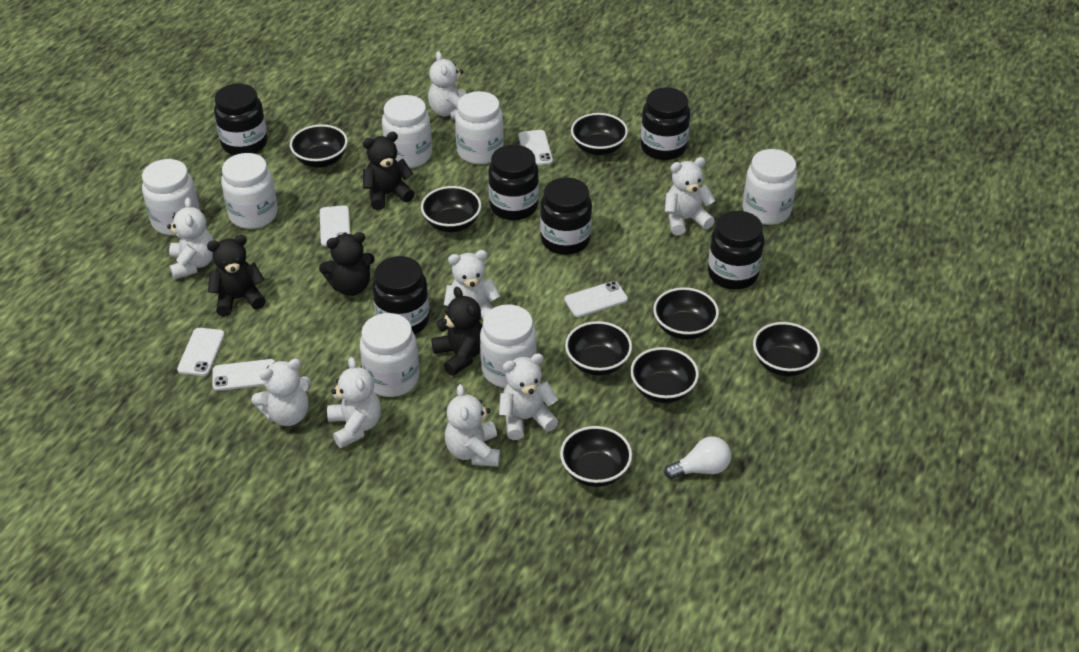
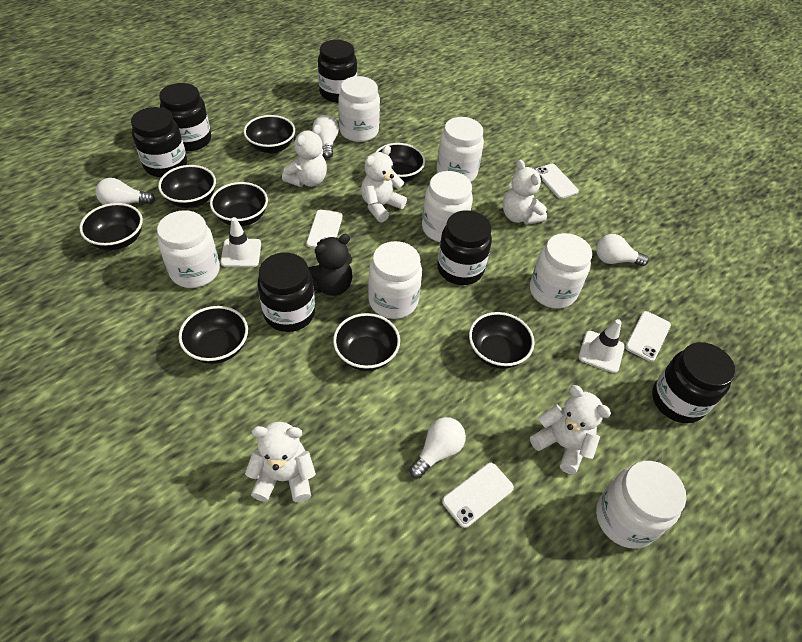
black teddy bear: [207,235,266,316] [319,232,375,296] [363,132,415,210] [431,287,482,376] = 4 -> [308,234,352,296] = 1
white light bulb: [664,436,731,479] = 1 -> [96,178,155,205] [313,115,339,158] [409,417,466,478] [596,234,649,266] = 4
white phone: [177,328,225,376] [213,359,275,391] [320,205,350,246] [518,130,553,166] [564,281,628,317] = 5 -> [306,210,343,248] [442,463,514,528] [535,164,579,199] [625,311,671,362] = 4
white teddy bear: [167,198,213,279] [251,359,311,426] [327,357,381,448] [428,51,467,119] [444,250,500,319] [445,384,500,467] [499,353,558,440] [665,157,716,235] = 8 -> [245,422,316,502] [282,125,327,187] [361,145,407,223] [503,160,547,225] [530,385,611,474] = 5
white traffic cone: none = 0 -> [220,217,261,267] [579,319,625,373] = 2

